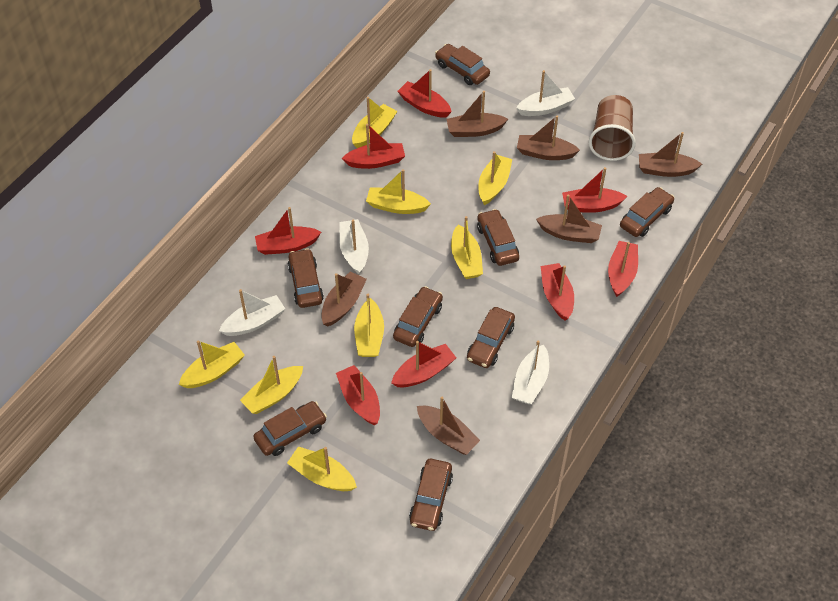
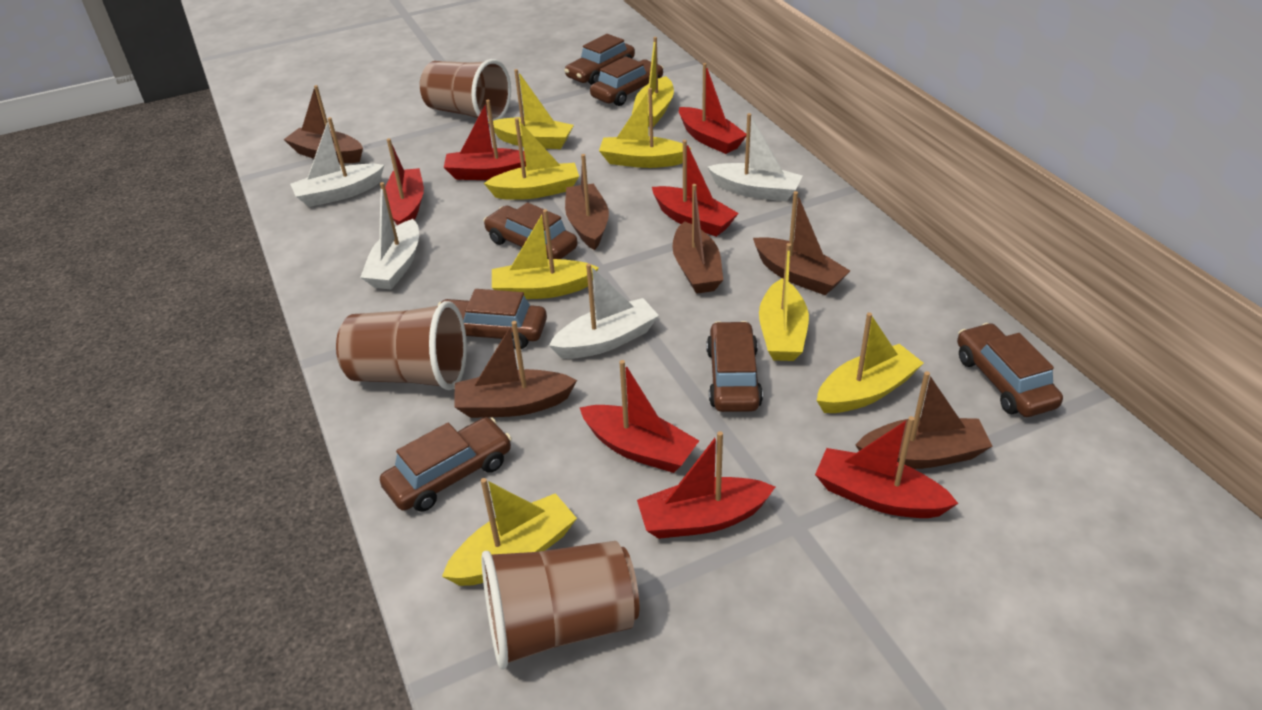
brown car: [253,401,327,456] [287,248,324,308] [393,286,443,347] [409,459,453,531] [435,44,490,85] [467,307,515,368] [477,209,519,266] [620,187,674,237] = 8 -> [380,417,512,512] [438,289,547,349] [483,202,578,259] [564,34,635,85] [590,57,664,106] [706,321,763,412] [957,323,1063,417] = 7
brown cup: [589,95,636,161] = 1 -> [336,301,467,390] [420,59,511,124] [481,541,639,669] = 3
red boat: [255,207,321,255] [336,365,380,425] [342,124,405,169] [391,341,456,387] [398,69,452,118] [541,263,574,321] [562,167,627,213] [608,241,638,297] = 8 -> [385,138,424,226] [444,100,526,180] [580,360,699,473] [637,431,775,539] [652,140,739,237] [679,63,746,154] [815,416,958,518] = 7

